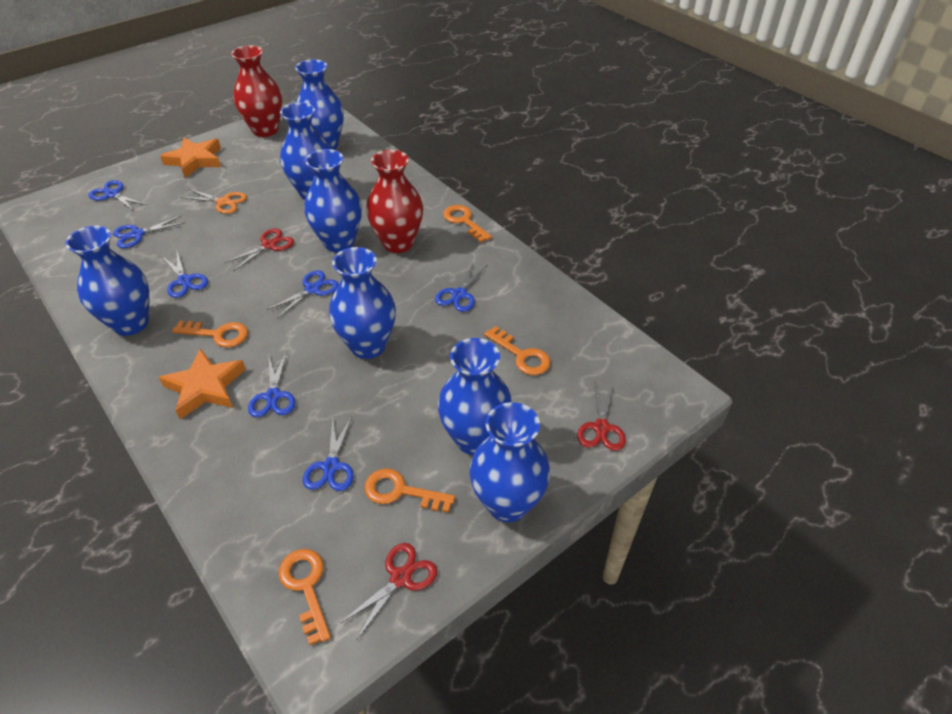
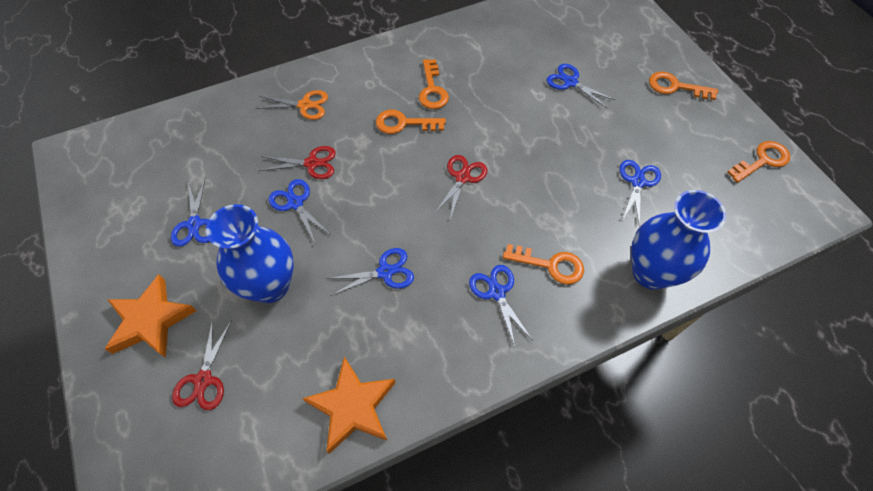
blue scissors: [89,180,147,212] [113,215,186,248] [163,252,208,298] [248,352,295,417] [267,270,339,319] [303,416,354,491] [435,262,487,312] = 7 -> [171,179,210,247] [268,179,331,243] [327,248,414,296] [469,265,533,347] [547,64,615,108] [619,160,661,227] = 6
blue vase: [65,226,149,336] [280,102,331,200] [295,59,344,150] [304,149,362,252] [329,247,396,359] [438,338,512,455] [469,402,550,522] = 7 -> [206,204,294,303] [631,190,726,290] = 2
red vase: [231,45,282,137] [366,150,423,253] = 2 -> none = 0

